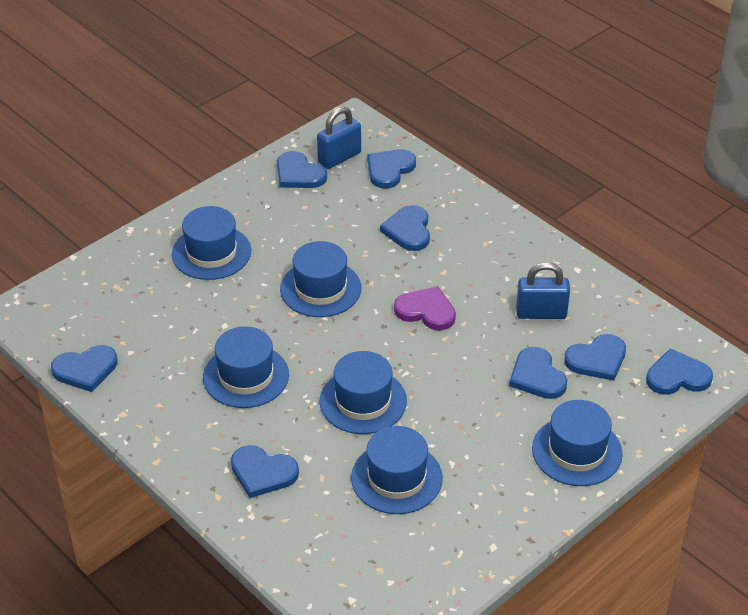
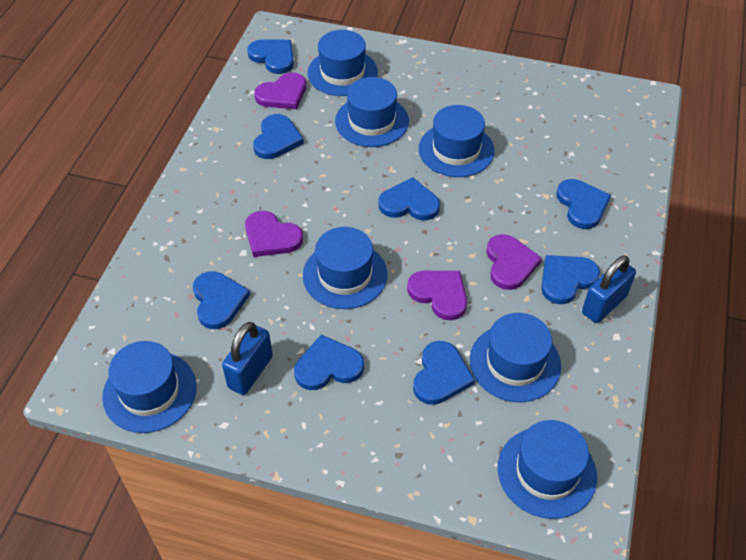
blue hat: [172,206,251,280] [203,326,289,408] [280,241,361,317] [320,351,407,434] [351,426,443,514] [532,400,623,486] = 6 -> [102,341,197,433] [303,227,387,309] [307,30,378,96] [335,77,409,147] [419,105,495,177] [470,313,561,402] [498,420,597,519] = 7
purple heart: [394,286,456,330] = 1 -> [245,211,303,257] [254,72,306,109] [407,271,467,320] [486,234,542,290] = 4

